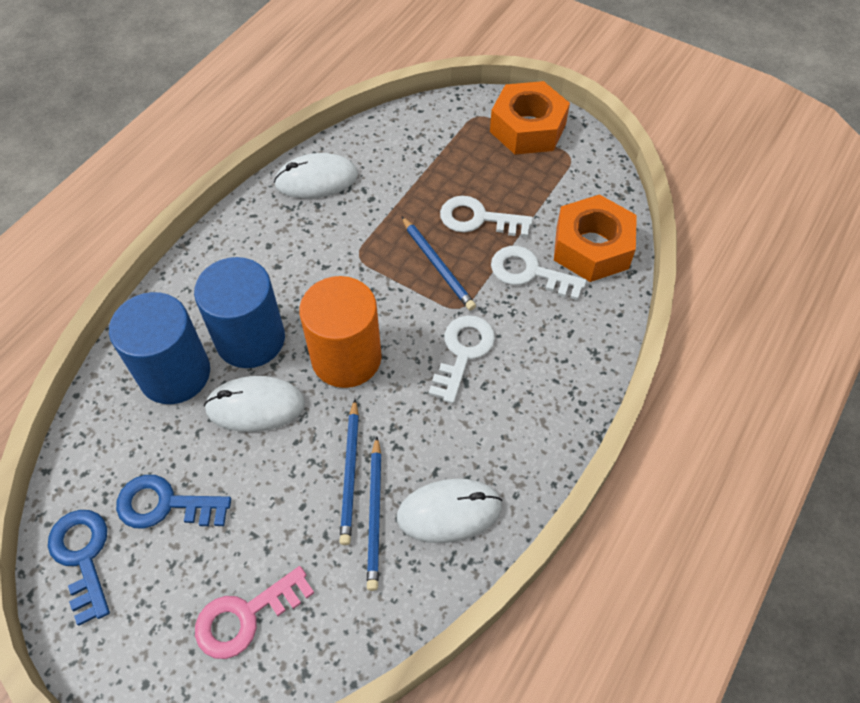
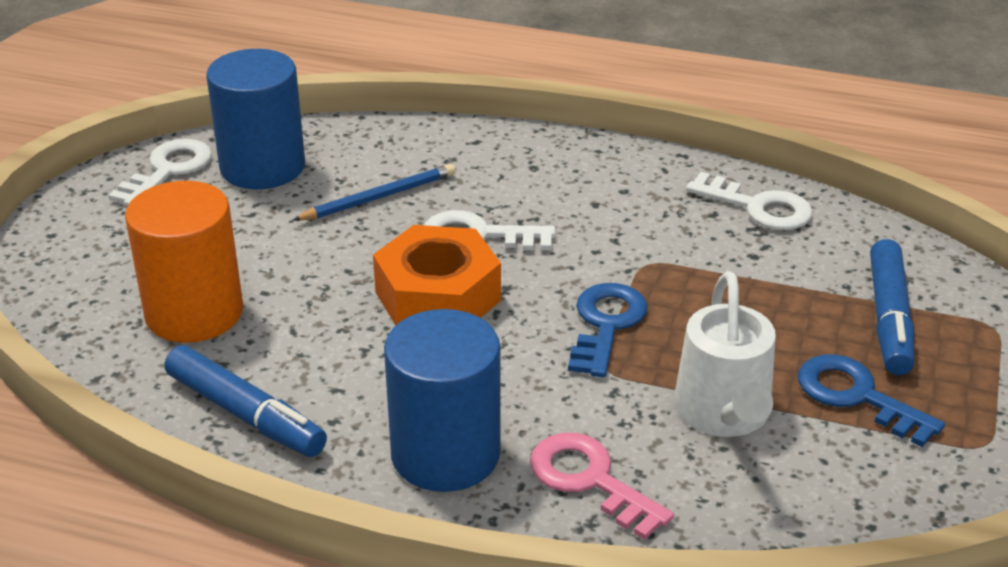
blue marker: none = 0 -> [164,345,327,457] [870,239,914,375] = 2
blue pencil: [339,399,359,545] [367,436,382,591] [401,216,476,311] = 3 -> [293,164,455,221] = 1
orange nut: [490,81,570,154] [554,194,637,282] = 2 -> [373,225,501,326] = 1
white mouse: [204,376,305,432] [274,153,358,199] [397,479,502,543] = 3 -> none = 0
white watering can: none = 0 -> [674,271,776,437] = 1

